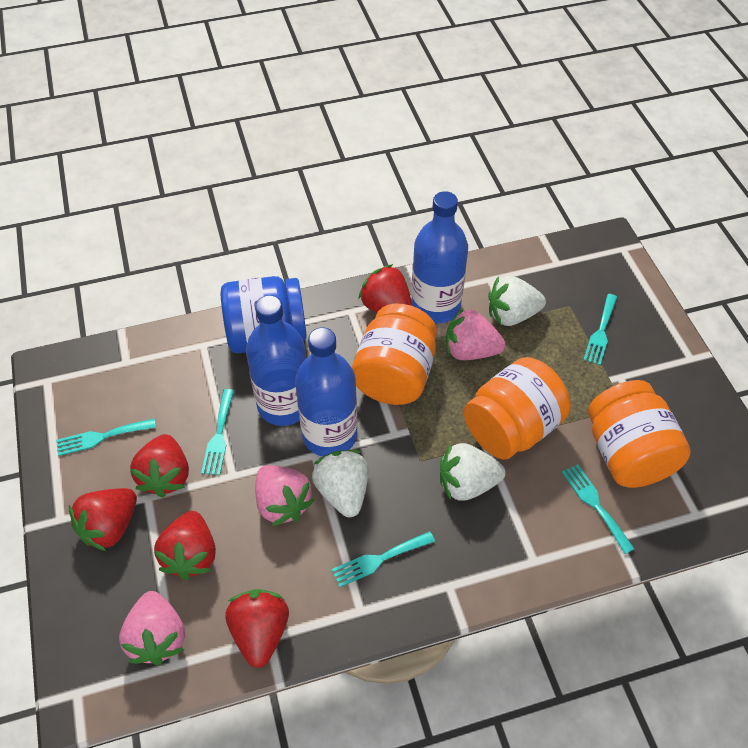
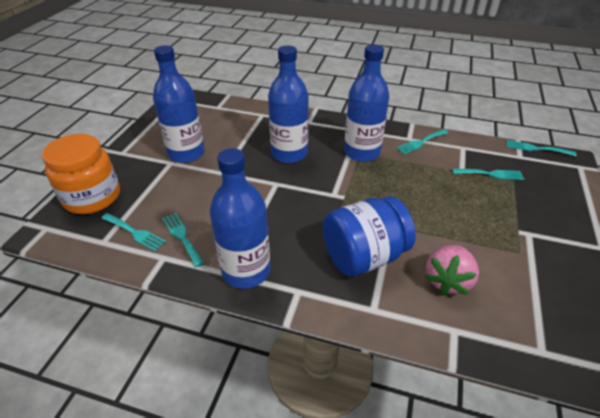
blue bottle: [246,295,306,426] [295,327,357,457] [411,191,468,324] = 3 -> [153,45,205,163] [210,148,271,289] [268,46,309,163] [344,44,389,162] = 4
orange jar: [351,303,437,405] [464,357,571,460] [588,380,691,488] = 3 -> [42,134,120,214] = 1
pink strawberry: [119,591,185,665] [255,465,314,526] [446,308,506,360] = 3 -> [425,245,479,295] = 1
red strawberry: [69,488,137,551] [130,434,189,498] [154,511,216,580] [225,589,289,668] [358,264,412,312] = 5 -> none = 0
white strawberry: [312,450,368,518] [440,443,505,500] [488,276,546,326] = 3 -> none = 0

